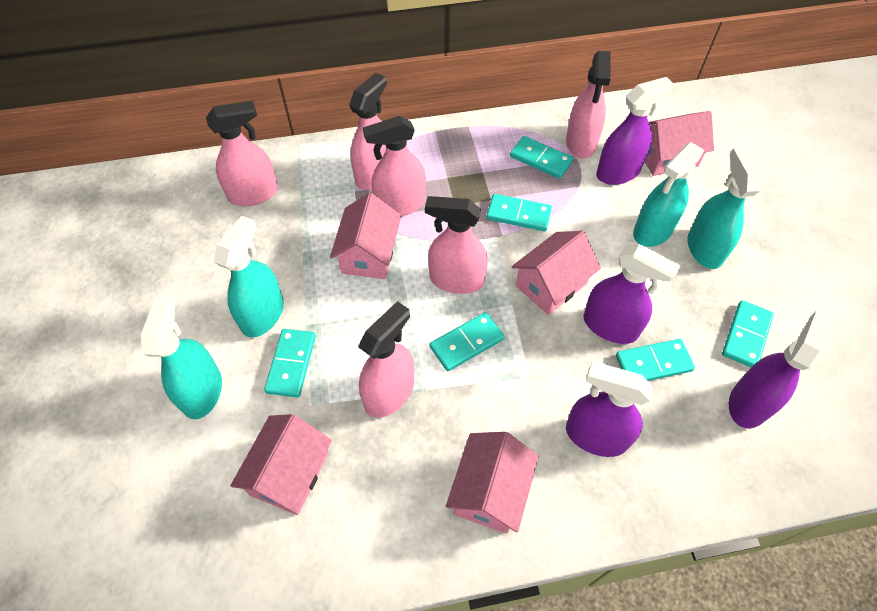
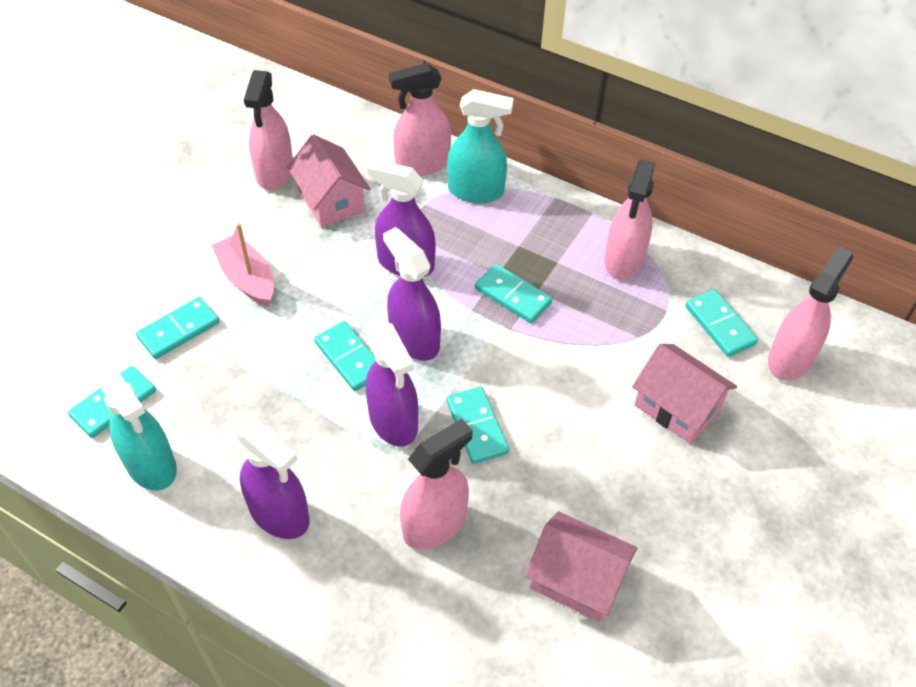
pink boat: none = 0 -> [211,223,274,306] = 1
pink house: [230,414,332,515] [330,193,401,279] [445,432,539,533] [512,231,601,315] [645,111,714,176] = 5 -> [287,134,371,227] [525,511,637,622] [632,344,737,444] = 3
pink spray bottle: [206,101,278,206] [349,73,387,190] [358,301,414,418] [363,116,426,216] [425,196,488,294] [566,51,611,158] = 6 -> [244,70,293,190] [389,63,451,176] [400,419,473,549] [604,159,656,280] [768,246,853,381] = 5
turquoise spray bottle: [141,297,222,419] [214,216,284,338] [633,142,704,247] [687,147,762,269] = 4 -> [97,368,177,491] [447,89,514,203] = 2

